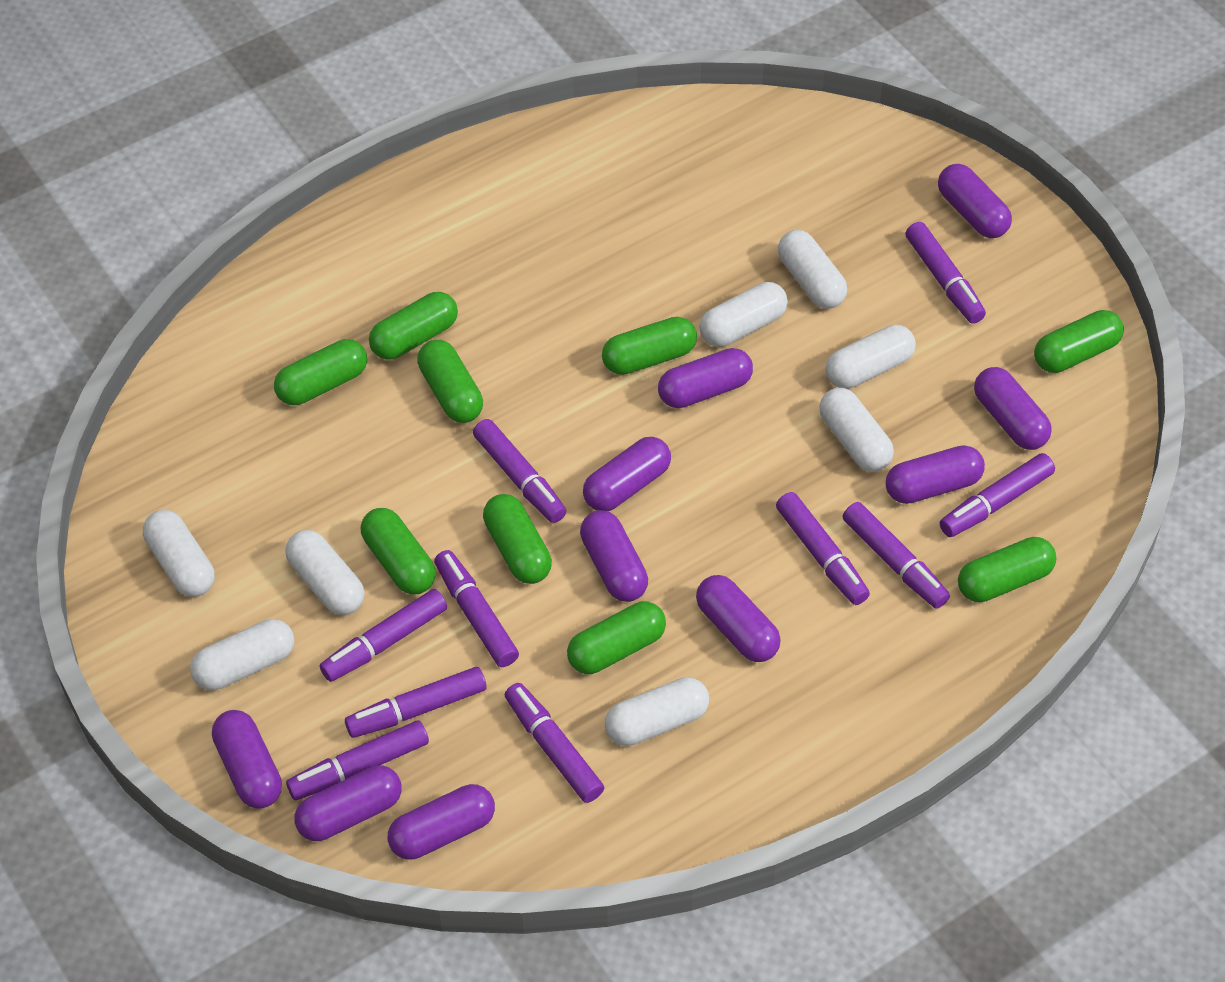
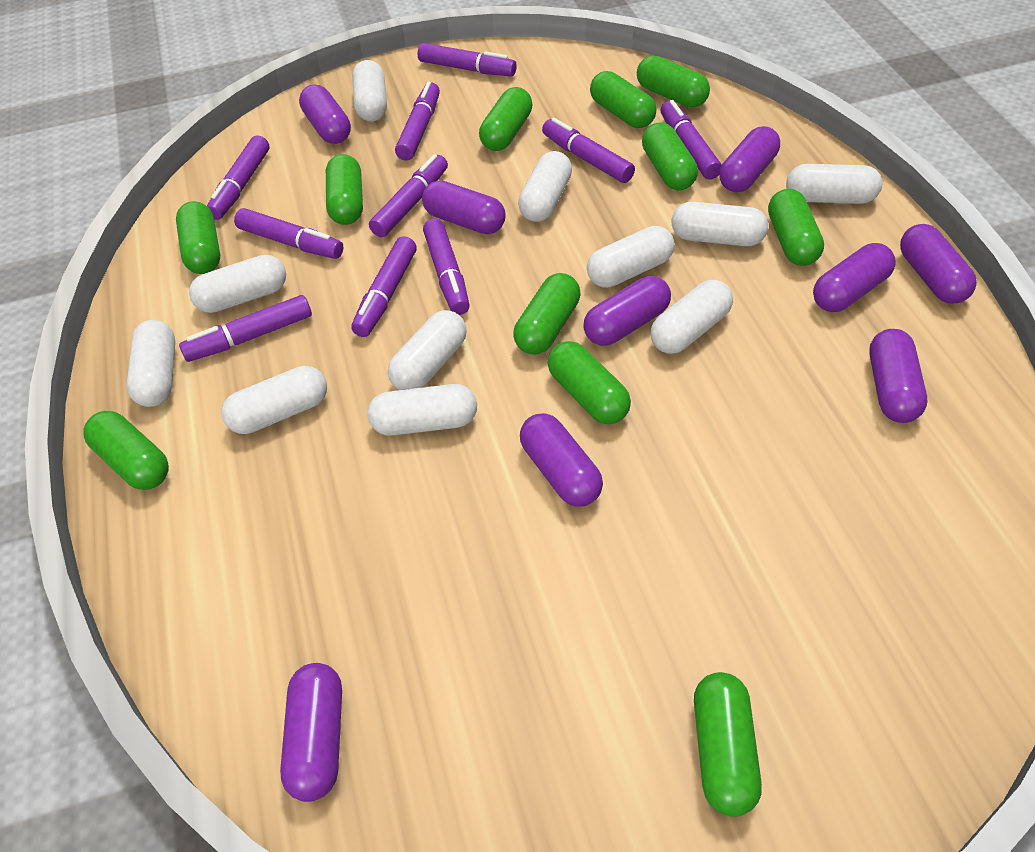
green capsule: [274,339,367,405] [361,508,436,594] [369,292,458,360] [417,340,483,423] [483,494,552,584] [567,601,666,674] [602,317,697,375] [958,537,1056,603] [1034,310,1124,373] = 9 -> [83,411,169,490] [176,201,220,274] [326,154,363,225] [479,87,532,151] [513,273,580,354] [548,341,631,424] [590,71,656,128] [637,56,710,108] [642,122,698,190] [694,672,762,817] [768,189,824,266] = 11
purple capsule: [212,710,282,809] [294,765,401,841] [388,784,495,860] [580,510,648,602] [583,437,671,511] [658,348,753,408] [696,575,780,662] [886,445,985,504] [938,164,1012,238] [974,367,1052,450] = 10 -> [280,663,342,802] [299,85,351,144] [422,180,506,234] [520,413,603,507] [583,276,671,346] [719,126,780,192] [813,243,896,312] [869,329,927,423] [900,224,977,304] = 9
white capsule: [143,510,215,597] [190,619,294,690] [285,530,364,615] [605,677,709,746] [699,282,788,347] [778,230,847,309] [819,388,894,472] [826,325,916,389] = 8 -> [127,320,175,407] [189,255,286,313] [221,366,327,434] [352,60,387,121] [367,384,477,436] [388,310,467,390] [518,151,572,222] [587,226,675,288] [651,280,733,354] [672,202,768,246] [786,164,882,204] = 11

